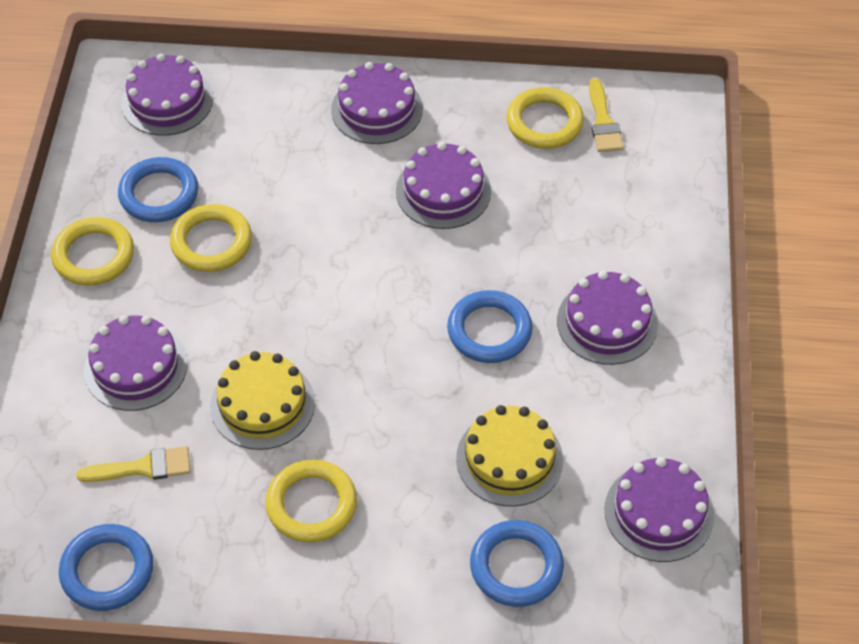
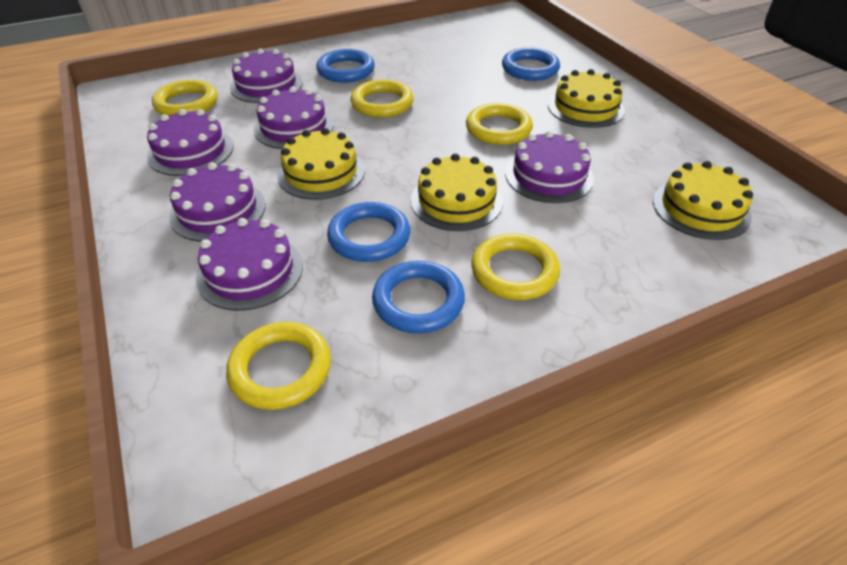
yellow brush: [77,446,191,482] [589,78,624,152] = 2 -> none = 0
yellow cake: [210,351,315,450] [456,405,563,507] = 2 -> [277,128,365,200] [411,154,503,231] [548,69,625,128] [653,161,753,240] = 4
yellow ring: [51,217,134,286] [170,204,252,272] [265,460,357,543] [506,87,584,149] = 4 -> [152,80,218,116] [226,322,331,410] [351,79,414,118] [466,103,533,145] [471,234,560,300] = 5

